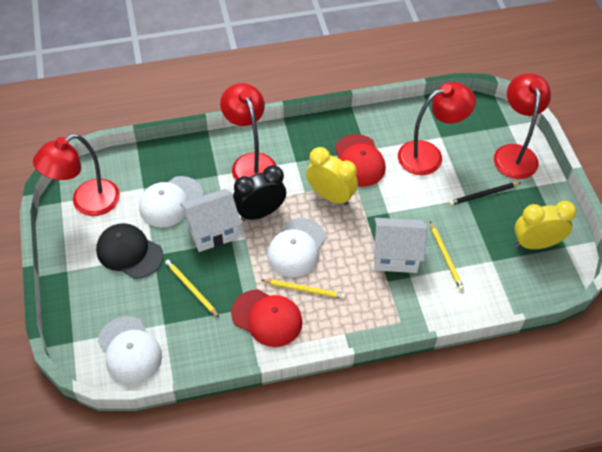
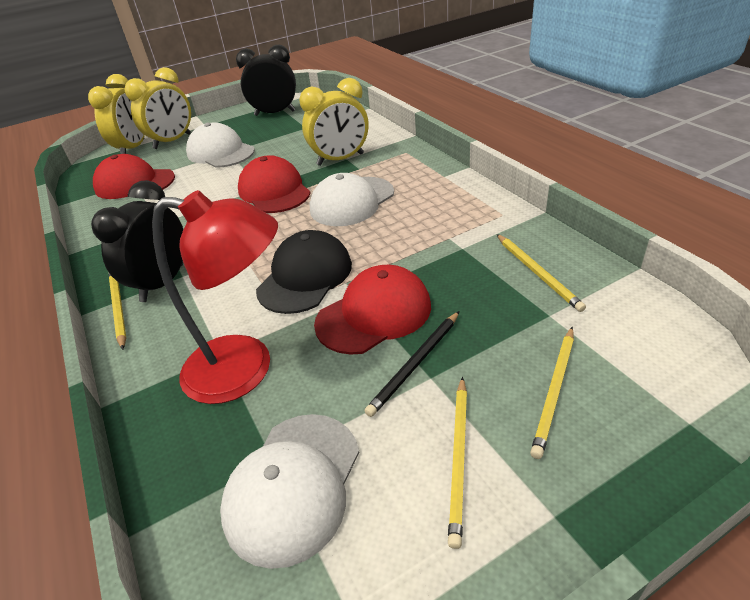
black clock: [233,165,286,221] = 1 -> [91,180,183,302] [236,45,296,116] = 2
red cap: [231,289,302,347] [335,134,386,187] = 2 -> [93,154,175,199] [238,155,310,213] [314,265,431,355] = 3
red lamp: [33,134,120,216] [220,83,276,180] [398,82,476,175] [494,73,551,179] = 4 -> [152,190,278,404] = 1
white house: [180,189,241,252] [374,218,427,273] = 2 -> none = 0
yellow clock: [306,147,358,206] [514,201,577,249] = 2 -> [88,74,145,154] [124,67,191,149] [299,78,369,166] = 3
yellow pencil: [165,259,219,317] [262,279,346,299] [430,222,464,290] = 3 -> [109,274,127,350] [448,377,467,549] [497,234,586,312] [530,327,574,459] = 4

